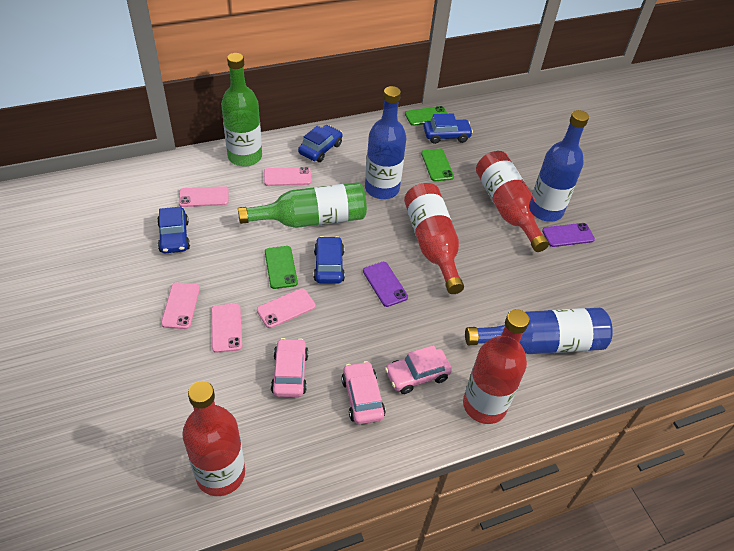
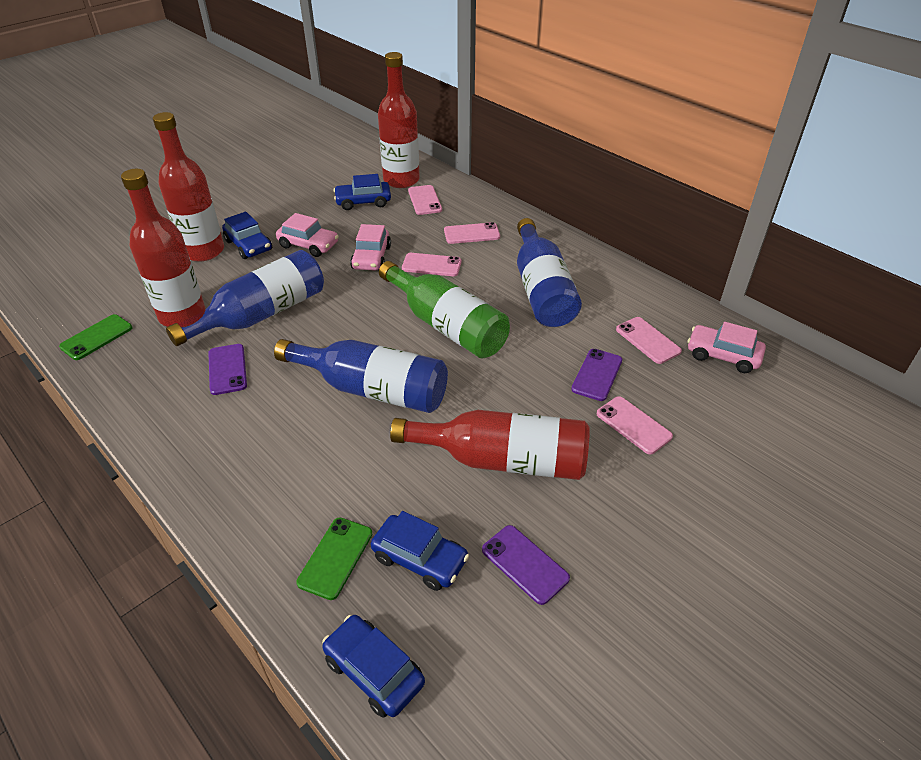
green bottle: [221,53,262,167] [238,182,367,228] = 2 -> [379,261,510,359] = 1
green phone: [265,246,298,289] [405,106,448,126] [421,149,454,181] = 3 -> [59,314,132,360] [296,518,372,600] = 2
purple phone: [363,262,408,307] [542,223,595,247] = 2 -> [208,344,247,395] [482,525,570,605] [571,349,622,401] = 3

